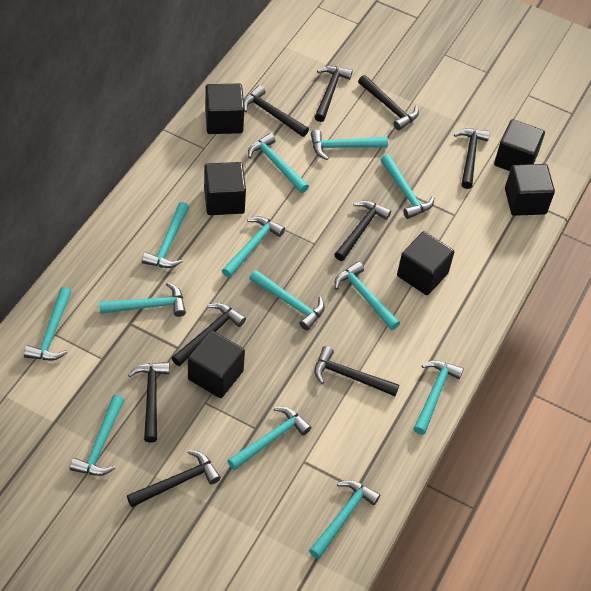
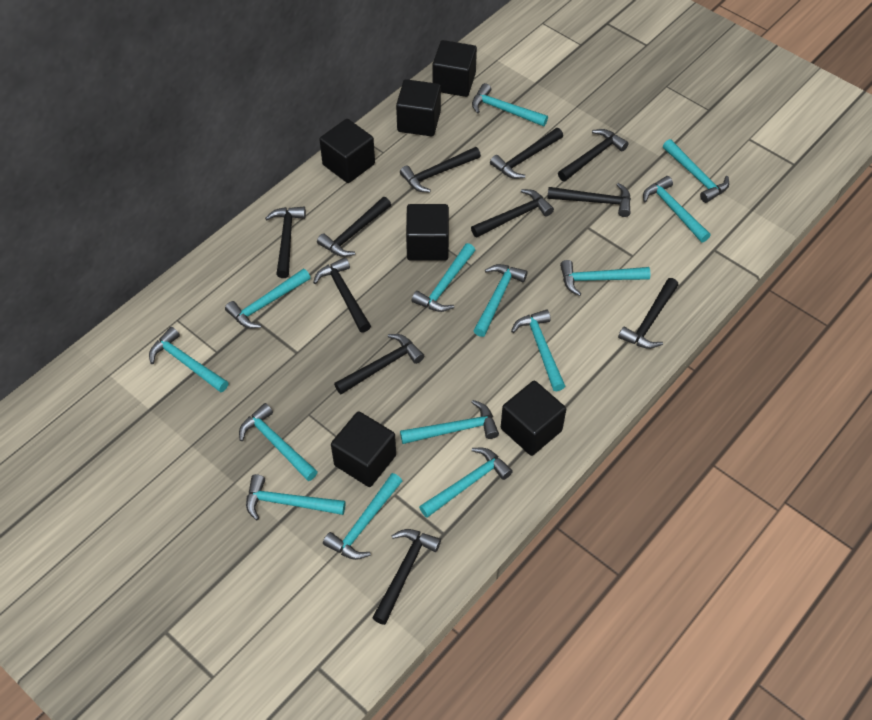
black hammer: [127,450,221,507] [128,362,169,443] [172,303,246,366] [244,85,309,137] [315,66,353,122] [315,346,399,396] [334,200,391,261] [358,75,419,130] [454,128,490,189] = 9 -> [265,207,306,278] [313,257,371,332] [317,197,391,257] [334,334,424,394] [372,529,441,625] [400,147,481,192] [471,189,554,238] [490,128,563,179] [547,183,631,217] [558,129,629,181] [618,278,679,349] = 11
turquoise hammer: [24,287,72,360] [70,395,124,476] [99,282,186,317] [142,202,189,268] [222,216,285,278] [227,407,311,470] [248,133,309,193] [249,270,325,330] [309,480,380,559] [311,130,388,160] [335,261,400,330] [381,154,434,219] [413,360,464,435] = 13 -> [149,327,229,393] [225,269,310,329] [239,403,318,481] [246,474,346,520] [323,473,402,560] [400,400,499,444] [411,243,475,312] [419,448,513,518] [472,83,548,127] [473,264,528,337] [511,310,565,391] [560,260,650,296] [643,176,711,242] [663,139,729,203] = 14

